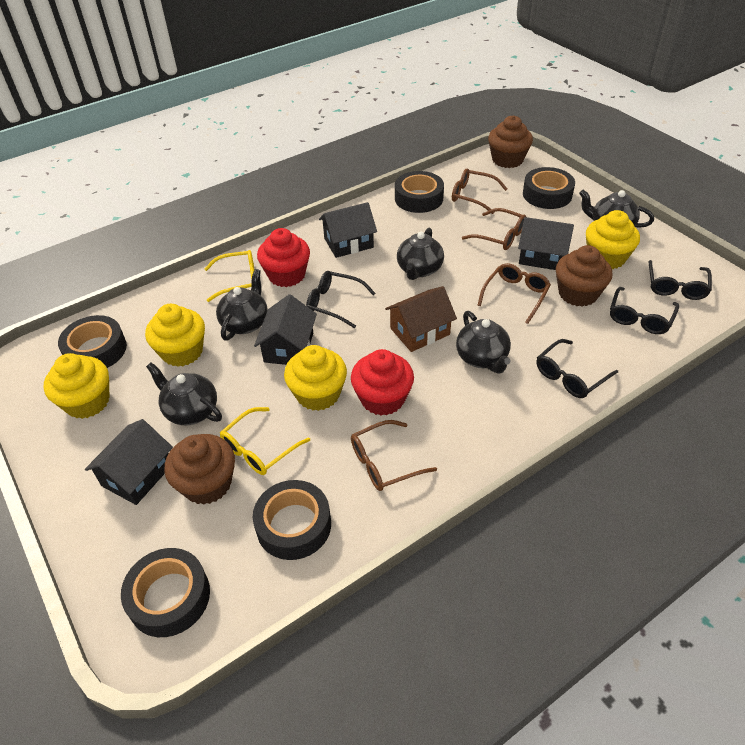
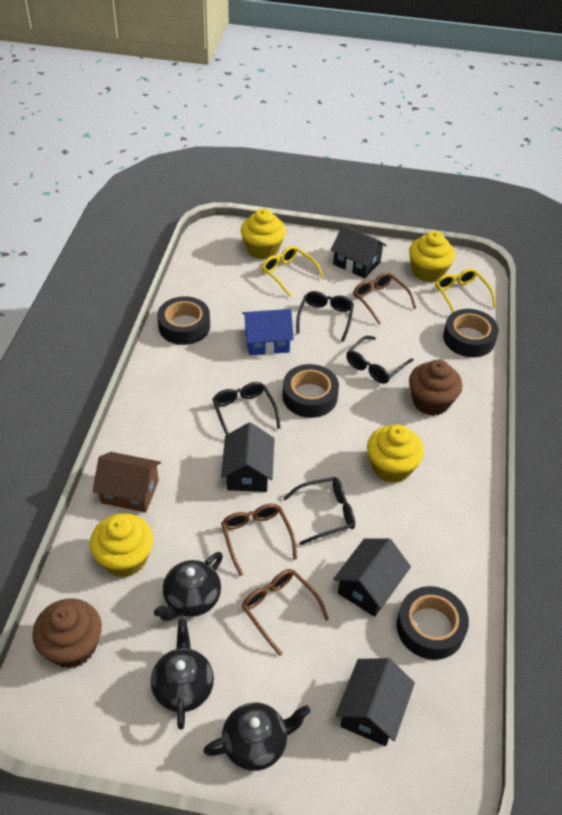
black tape: [58,315,127,368] [121,548,210,637] [253,480,331,560] [395,171,444,213] [523,167,575,209] = 5 -> [157,296,210,345] [282,364,339,418] [397,586,469,660] [443,309,499,357] = 4
black teapot: [146,362,222,425] [216,269,268,340] [397,228,444,280] [456,311,511,373] [579,190,654,228] = 5 -> [151,619,214,730] [154,552,223,621] [203,702,310,771] = 3
blue house: none = 0 -> [242,309,294,355] = 1
brown cupcake: [164,434,235,505] [488,116,533,168] [556,245,612,307] = 3 -> [32,598,102,668] [409,360,462,416] = 2
brown glasses: [351,420,437,491] [452,168,507,214] [462,208,526,250] [478,263,551,324] = 4 -> [221,504,297,576] [241,569,329,656] [353,272,416,325] = 3
red cupcake: [257,228,310,287] [351,349,414,416] = 2 -> none = 0

